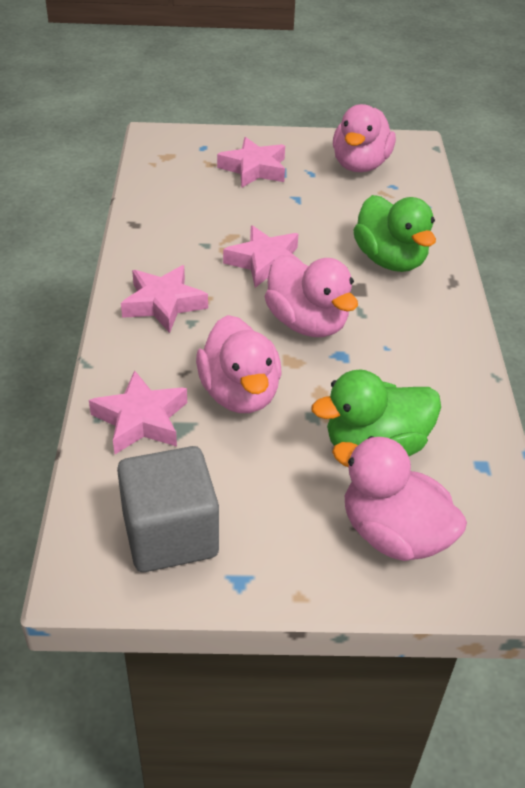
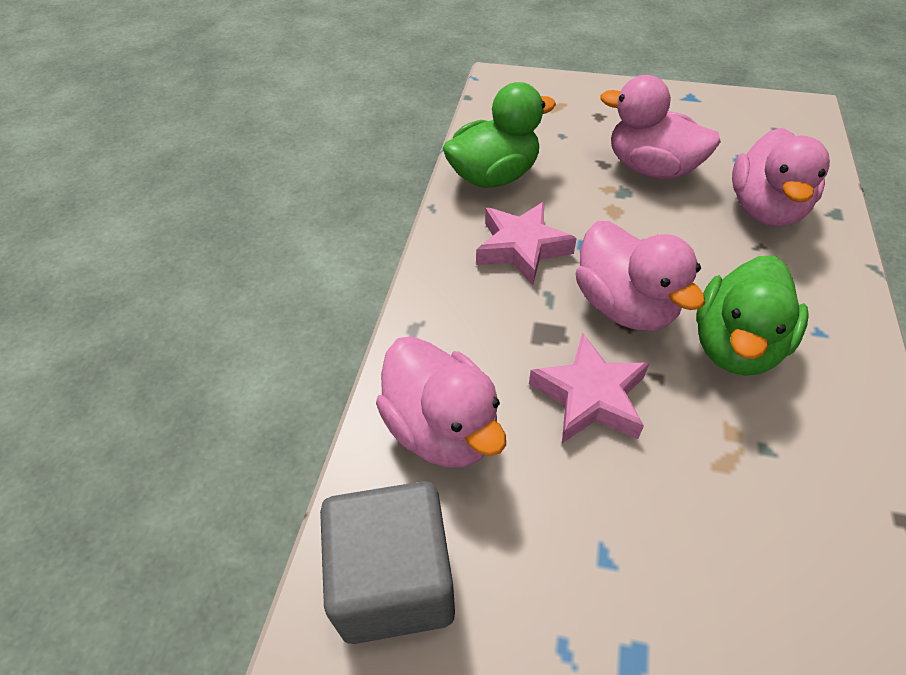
pink star: [89,370,187,454] [121,265,208,333] [217,137,285,188] [223,225,301,288] = 4 -> [476,202,577,285] [529,332,650,443] = 2

